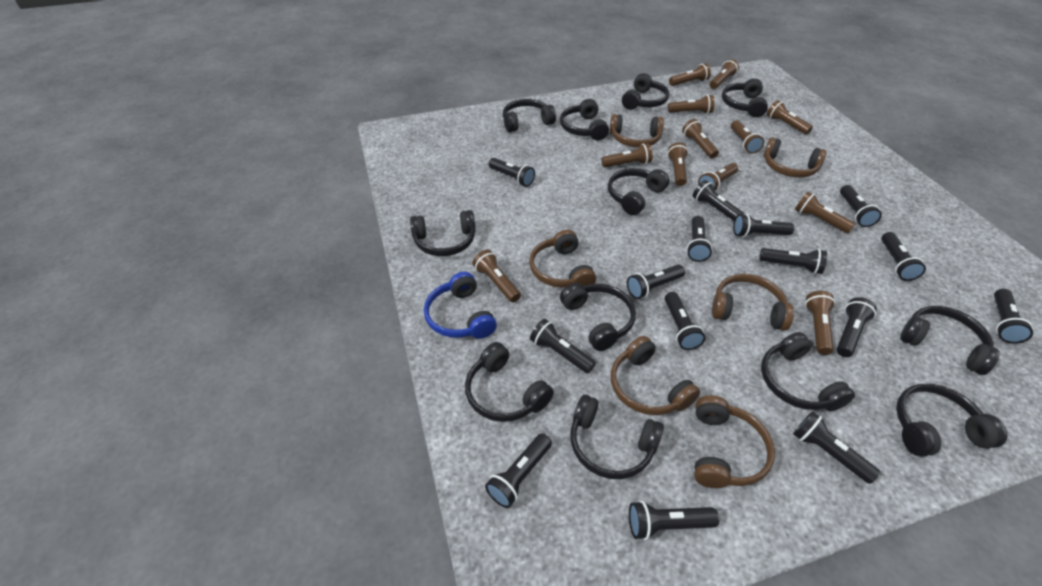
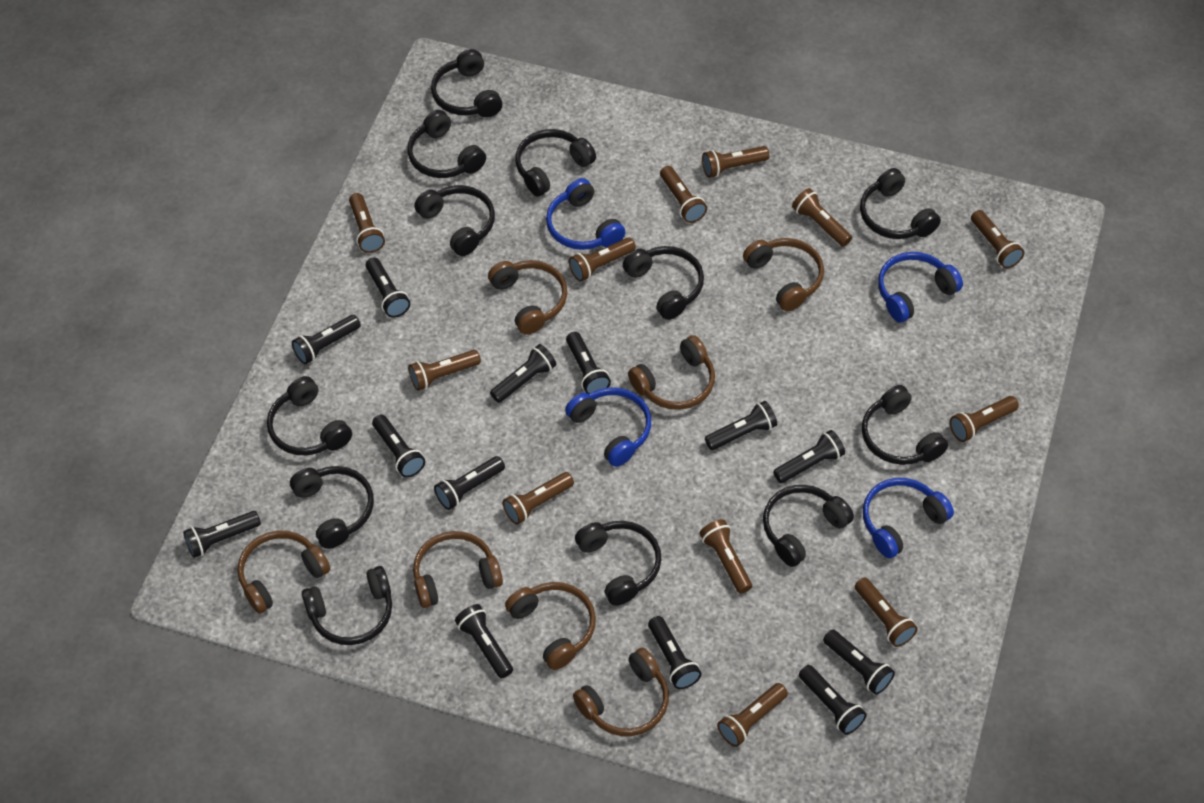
black flashlight: [485,433,552,508] [489,158,535,187] [530,319,596,373] [627,264,685,299] [629,501,719,540] [665,292,706,350] [687,216,712,262] [693,180,745,221] [733,214,794,237] [759,248,827,274] [793,411,881,484] [837,297,877,357] [840,185,882,227] [881,232,926,281] [994,289,1033,344] = 15 -> [183,511,261,558] [292,315,361,364] [366,258,410,318] [372,415,425,477] [434,456,505,510] [455,604,513,679] [490,344,556,403] [566,332,611,394] [648,616,702,689] [705,401,777,450] [773,430,845,483] [799,665,867,735] [823,629,895,695] = 13
blue headphones: [424,272,497,339] = 1 -> [546,178,625,250] [565,387,651,467] [863,478,954,558] [878,252,963,322] = 4
brown headphones: [529,229,596,288] [610,114,664,147] [611,336,700,415] [694,395,775,488] [712,274,794,330] [763,137,827,178] = 6 -> [237,531,330,614] [413,531,503,608] [488,260,567,335] [505,582,596,670] [573,648,669,736] [628,335,715,410] [743,238,824,312] = 7

